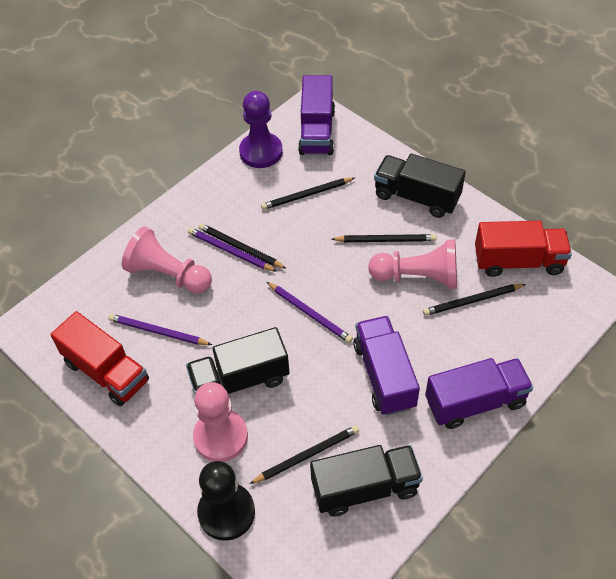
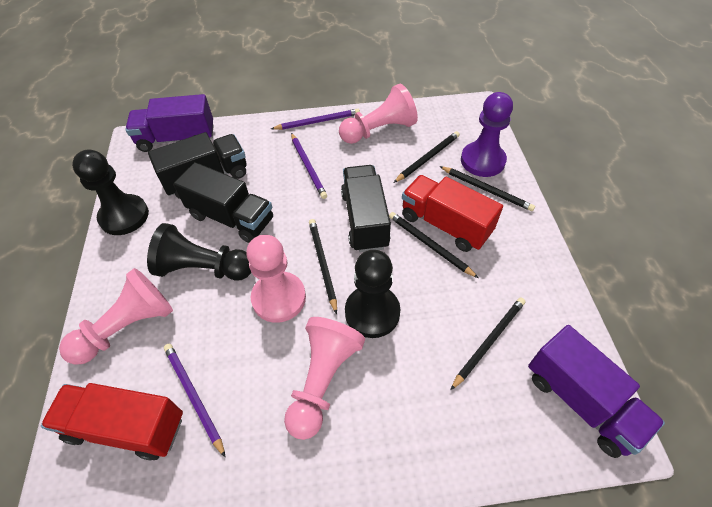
black pawn: [197,461,255,541] = 1 -> [72,149,149,235] [147,223,251,281] [345,250,401,338] = 3
pink pawn: [122,227,212,294] [193,382,248,462] [368,239,457,289] = 3 -> [59,268,173,365] [246,235,306,323] [284,317,365,440] [339,84,418,144] = 4
purple truck: [298,75,335,155] [353,316,420,416] [425,358,533,429] = 3 -> [125,94,214,152] [528,325,665,458] = 2

